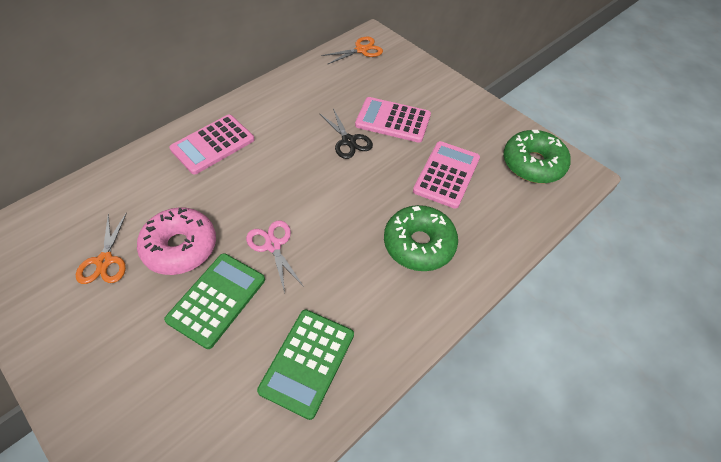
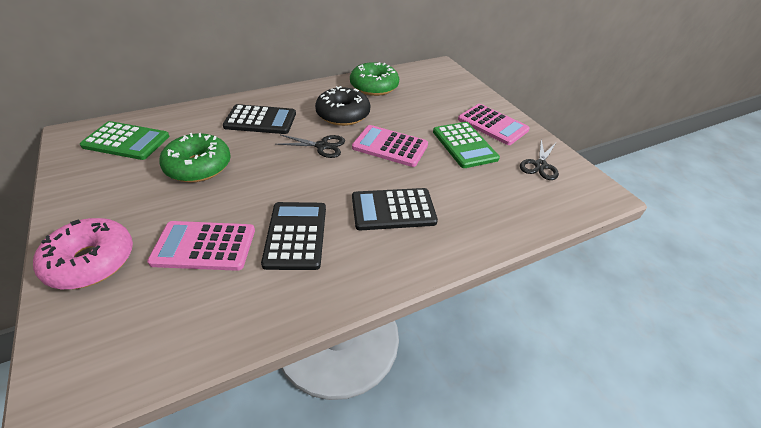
black calculator: none = 0 -> [223,104,296,134] [261,202,326,270] [352,188,438,230] = 3
black donut: none = 0 -> [315,86,370,126] = 1
black scissors: [319,108,373,159] = 1 -> [275,135,345,158] [520,140,559,180] = 2
orange scissors: [76,212,127,284] [321,37,383,65] = 2 -> none = 0
pink scissors: [246,220,304,293] = 1 -> none = 0

